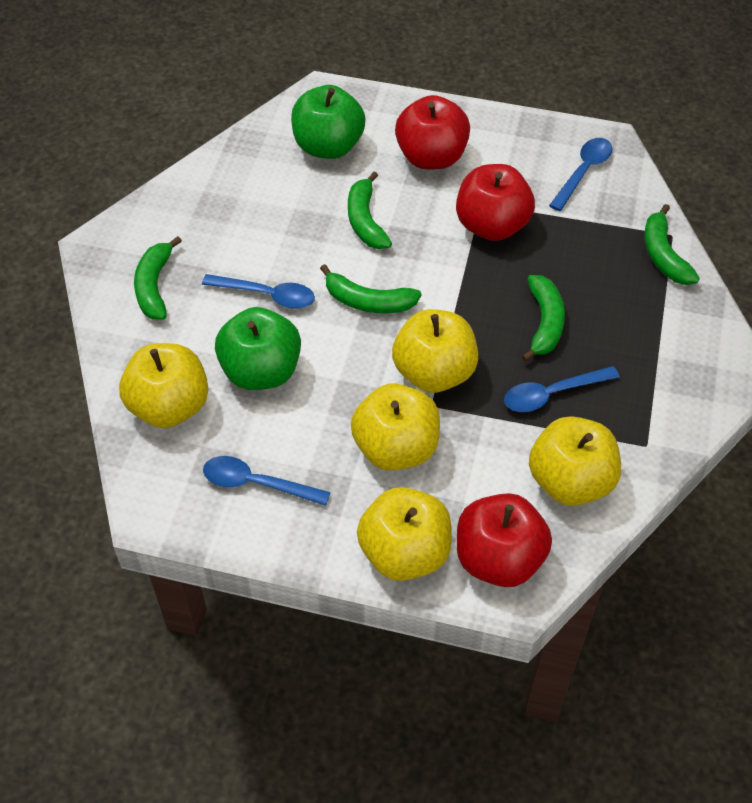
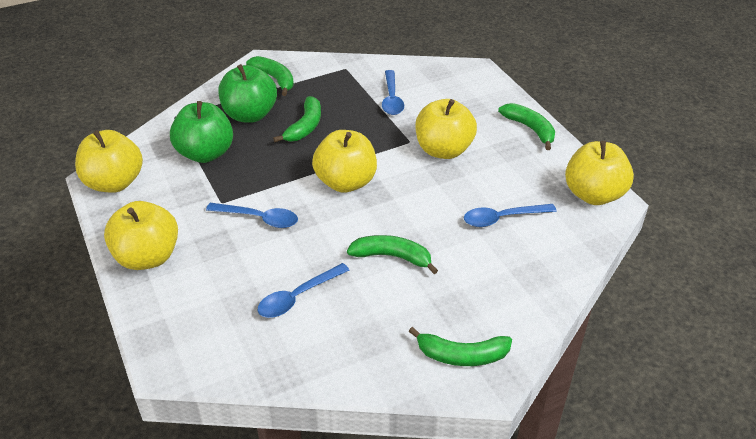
red apple: [395,95,470,169] [456,164,535,241] [457,493,552,587] = 3 -> none = 0

